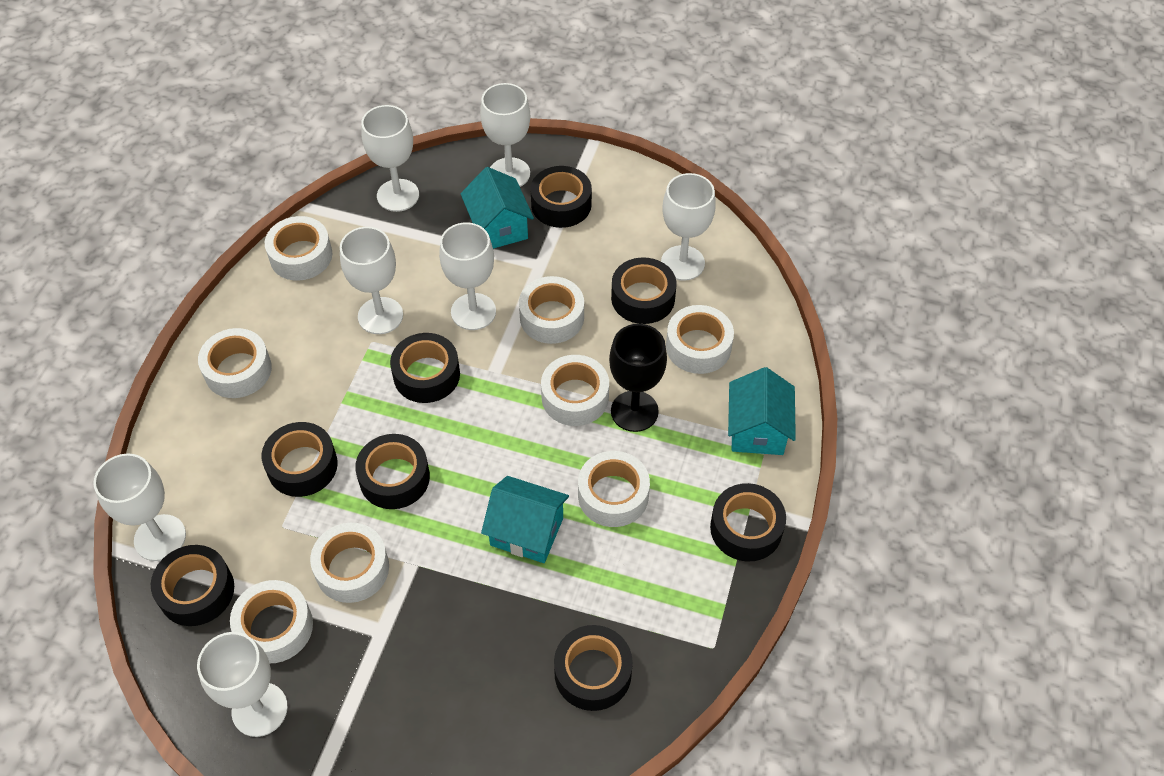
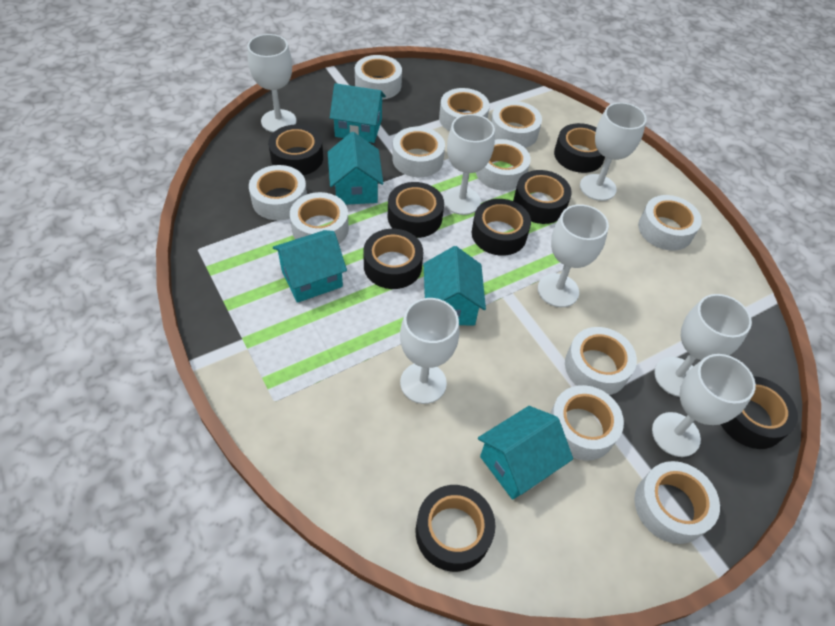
black goblet: [609,324,667,432] = 1 -> none = 0
turquoise house: [461,167,534,249] [481,476,569,563] [728,367,796,455] = 3 -> [273,230,347,303] [328,132,383,205] [330,83,386,143] [424,246,486,325] [478,406,573,500] = 5
white tape: [198,328,272,398] [230,580,313,663] [265,216,332,280] [310,523,389,603] [519,276,584,344] [541,355,609,426] [578,451,650,527] [666,305,734,374] = 8 -> [249,165,307,220] [290,192,349,244] [355,55,402,100] [392,127,445,177] [439,88,490,131] [476,139,531,191] [491,101,542,148] [550,385,624,461] [565,327,637,395] [634,461,720,544] [638,195,702,250] = 11

